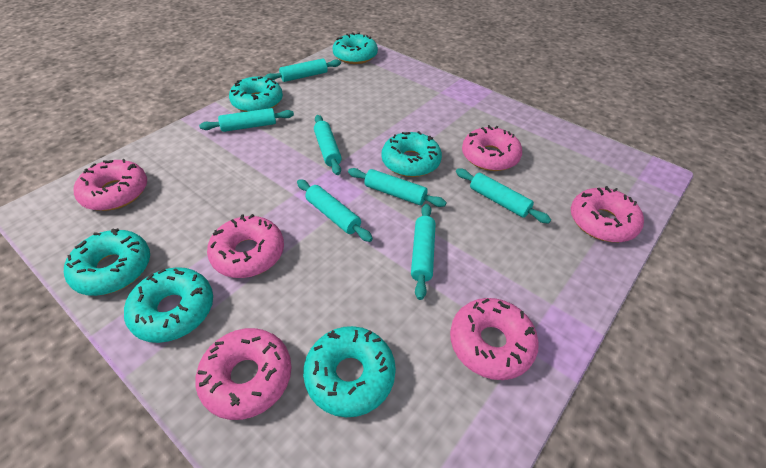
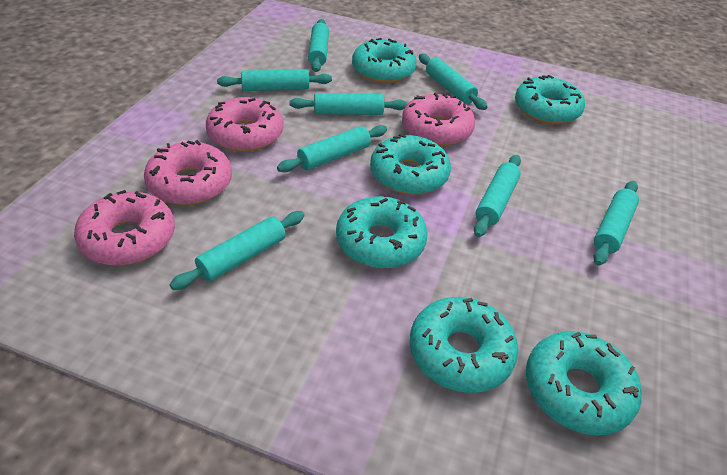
pink donut: [74,159,147,211] [195,328,291,420] [207,214,284,278] [450,298,539,380] [462,125,522,171] [571,186,644,242] = 6 -> [74,190,175,266] [144,140,232,205] [206,97,284,152] [402,92,475,146] = 4
turquoise rolling pin: [199,108,294,132] [265,58,341,82] [297,179,373,242] [314,115,342,175] [348,168,446,207] [411,204,436,300] [456,168,551,224] = 7 -> [170,211,305,290] [217,69,332,91] [277,125,387,172] [290,93,408,115] [308,19,329,72] [419,54,487,110] [474,155,521,237] [593,181,639,266] = 8

